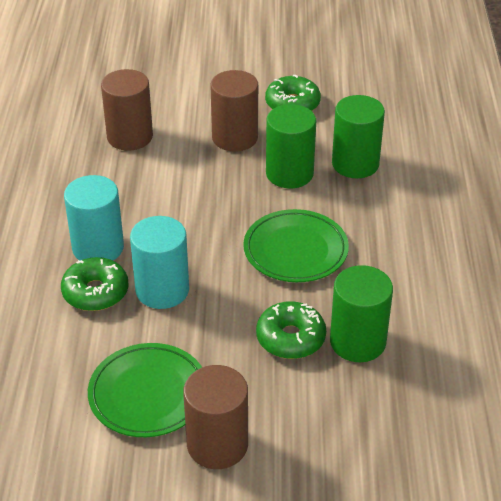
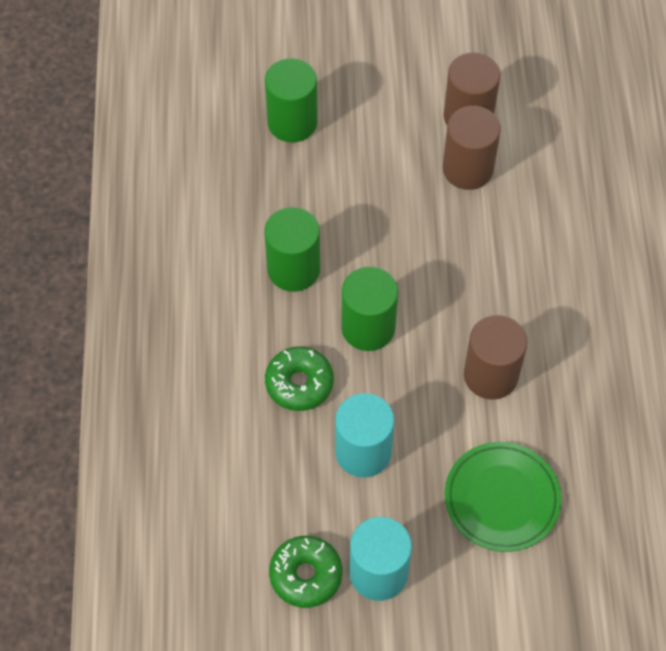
green donut: [61,257,128,311] [256,301,326,359] [265,75,321,111] = 3 -> [265,346,334,411] [269,536,342,608] = 2
green plate: [88,343,202,437] [243,209,349,282] = 2 -> [445,442,562,552] = 1

